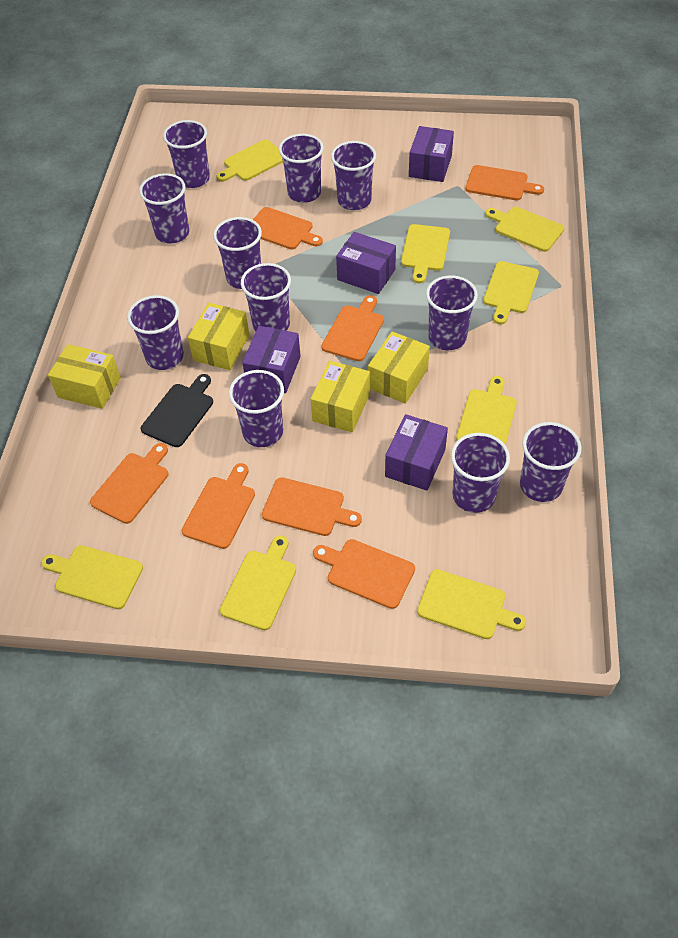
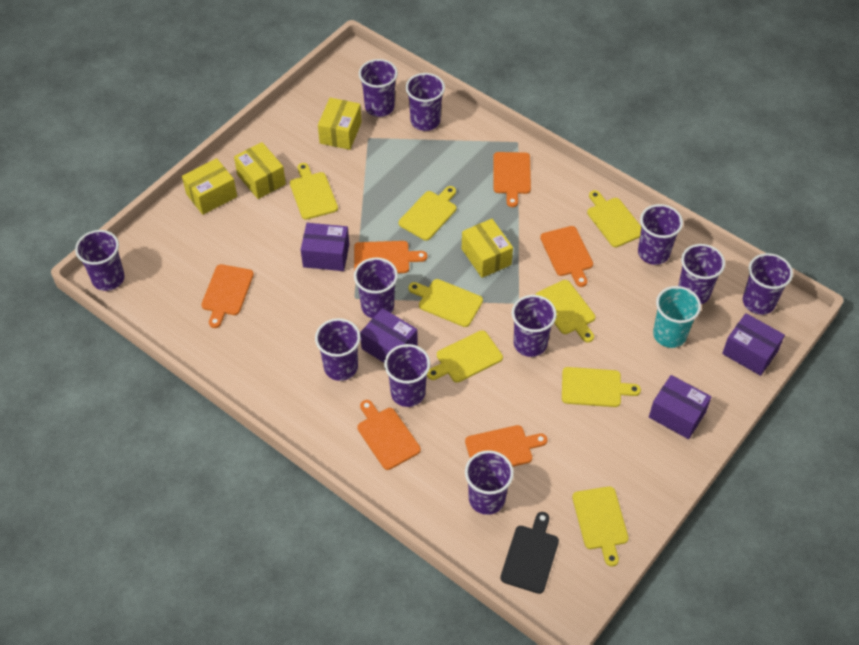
orange cutting board: [90,443,169,524] [182,463,255,549] [253,207,323,250] [262,477,362,536] [313,539,415,609] [321,295,384,361] [465,165,544,200] = 7 -> [201,264,254,328] [354,241,427,273] [357,400,421,470] [465,425,548,467] [493,152,531,207] [540,226,593,287] = 6
turquoise cup: none = 0 -> [653,286,701,348] = 1

